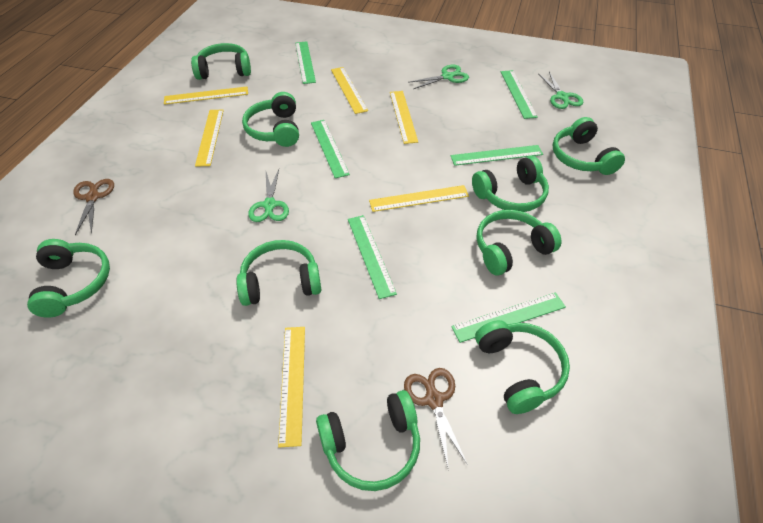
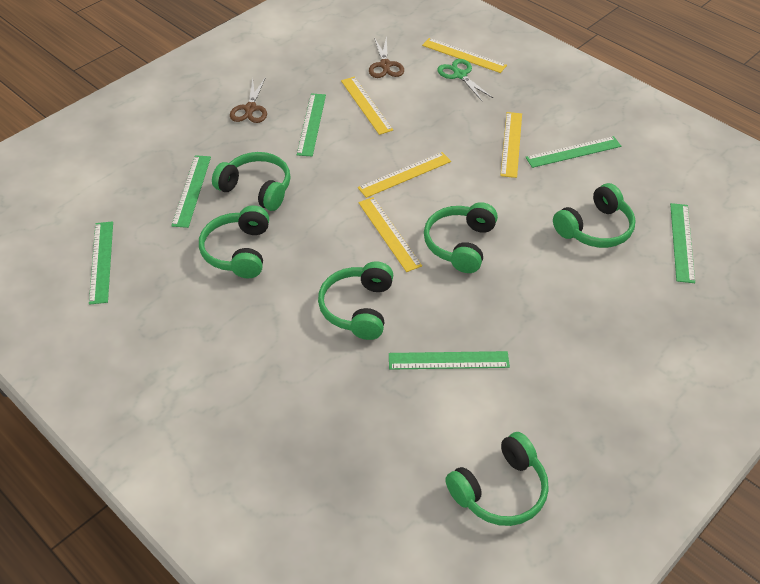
green headphones: [27,239,110,317] [191,43,251,80] [236,240,321,306] [242,92,299,147] [316,390,420,491] [472,156,549,212] [475,320,570,414] [477,210,561,275] [553,117,625,175] = 9 -> [199,205,269,278] [212,152,290,211] [318,261,393,340] [424,202,498,273] [445,432,549,526] [553,183,636,248] = 6
green scissors: [248,169,289,222] [408,65,469,89] [538,72,584,109] = 3 -> [437,59,493,101] = 1
yellow ruler: [164,86,248,105] [195,110,224,167] [278,327,305,447] [331,67,368,114] [369,185,469,212] [390,91,418,144] = 6 -> [341,77,393,135] [358,152,451,198] [358,197,422,272] [422,38,507,73] [500,112,522,178] = 5

